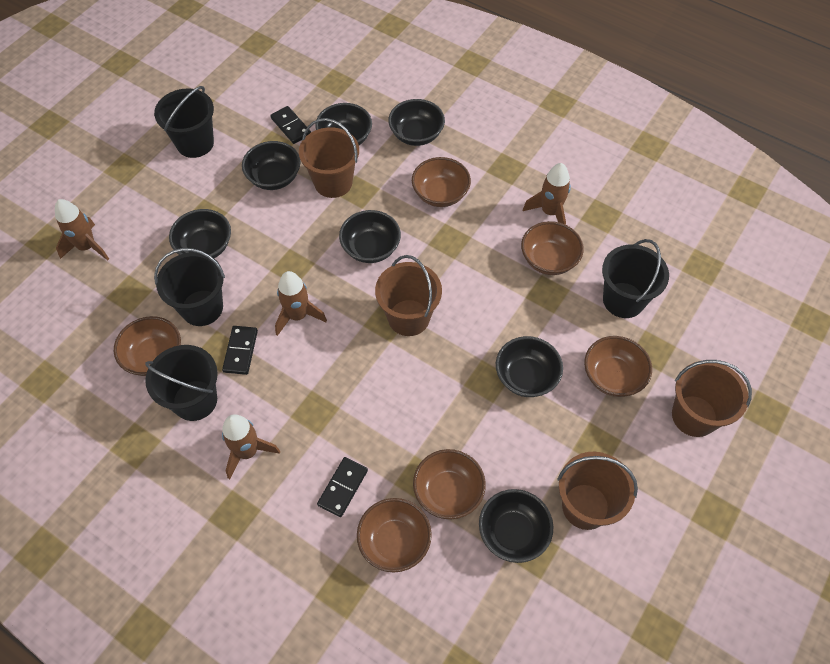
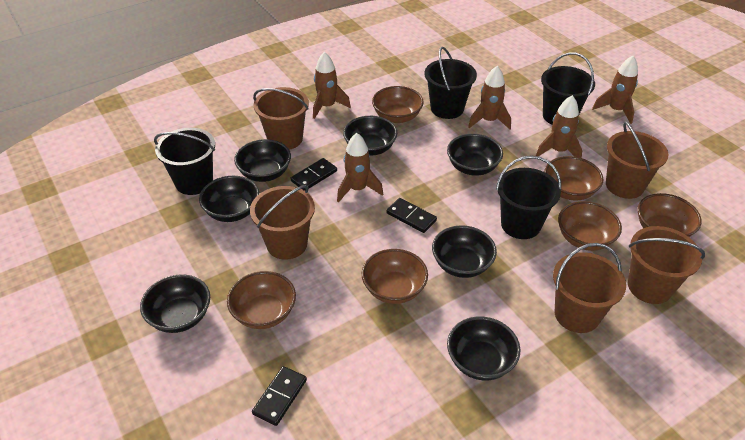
brown bucket: [299,118,359,198] [375,255,442,336] [557,452,638,530] [672,360,752,437] = 4 -> [250,185,315,260] [253,87,309,150] [553,243,626,333] [606,121,669,199] [628,226,705,304] = 5
brown rocket: [55,199,109,260] [222,414,280,479] [275,271,327,336] [523,163,571,225] = 4 -> [313,52,351,119] [337,133,383,203] [468,66,511,129] [536,95,582,158] [592,56,638,124] = 5

